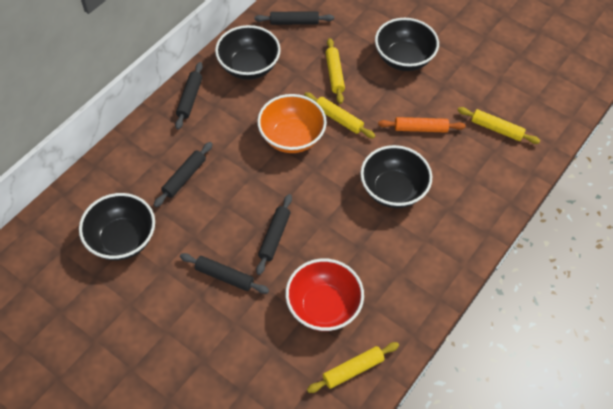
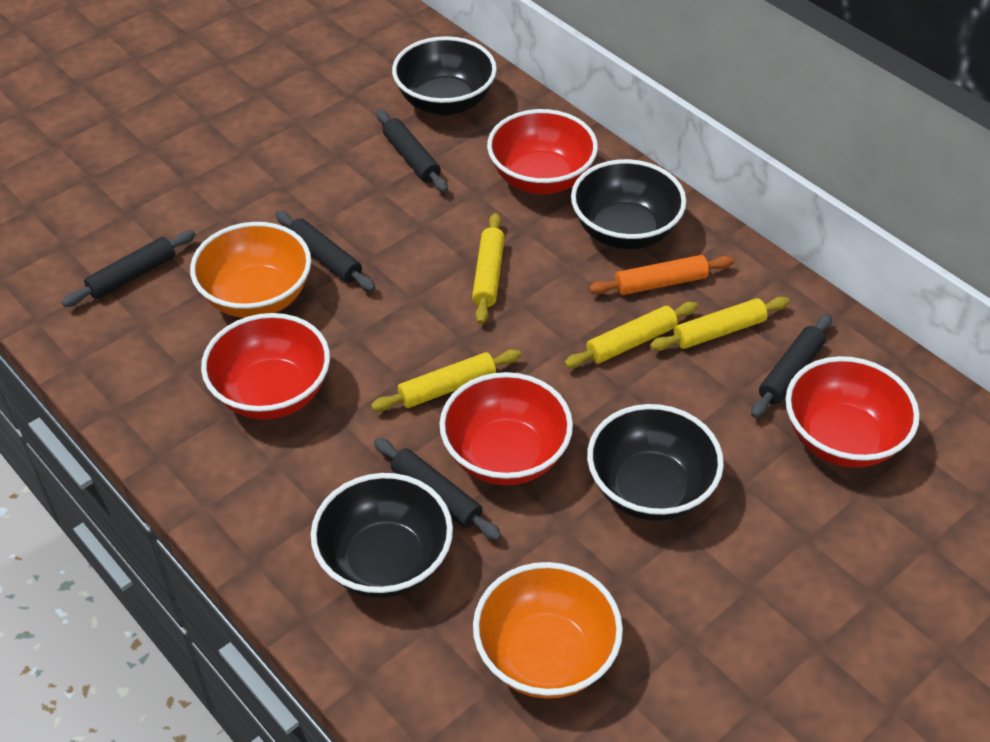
orange bowl: [257,94,327,153] = 1 -> [190,222,311,318] [473,562,623,699] = 2
red bowl: [285,259,364,331] = 1 -> [201,313,330,419] [439,372,573,485] [487,109,598,194] [786,356,920,468] = 4

